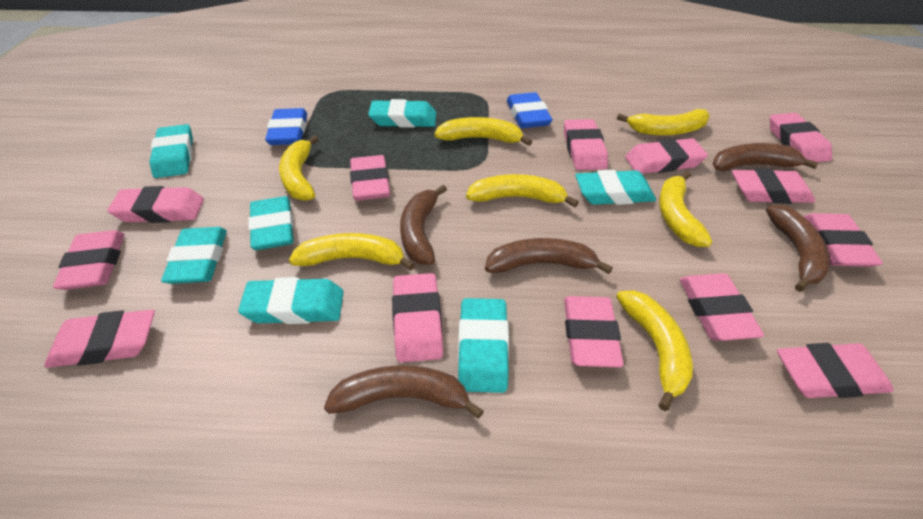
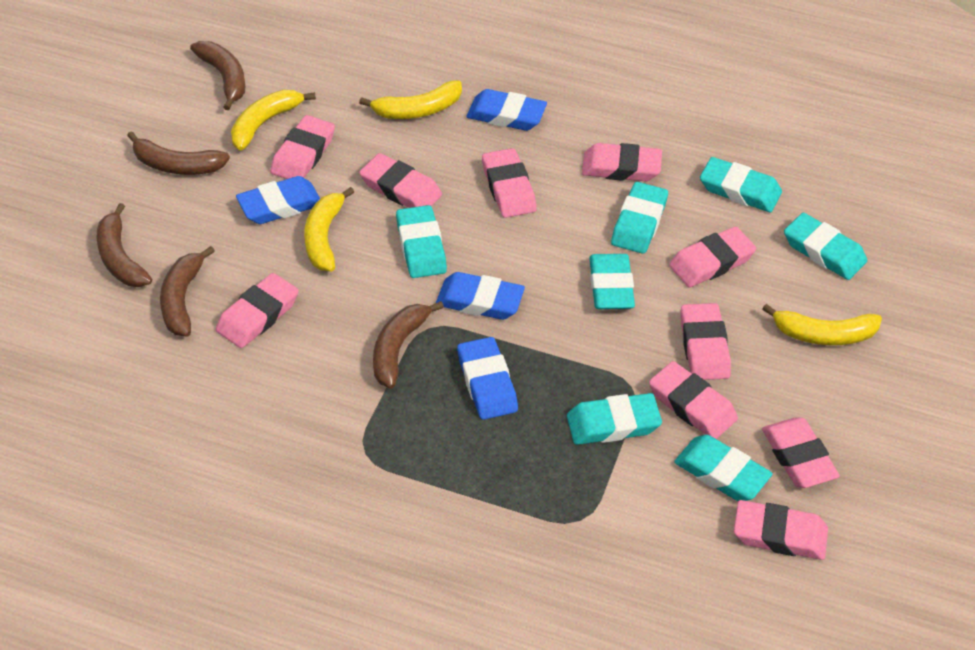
blue eraser: [265,108,307,145] [507,92,552,128] = 2 -> [236,176,320,224] [436,272,525,320] [457,337,518,420] [466,89,547,131] = 4
pink eraser: [44,310,155,368] [53,230,125,290] [107,186,204,223] [350,155,390,201] [392,273,443,362] [564,119,608,170] [564,296,624,367] [625,138,708,174] [680,273,764,341] [732,168,815,204] [770,113,832,162] [777,343,894,398] [803,213,883,267] = 13 -> [216,273,299,348] [270,115,335,179] [360,153,442,208] [482,148,537,218] [582,143,662,182] [649,361,738,439] [669,227,756,287] [681,303,731,380] [734,500,828,560] [762,417,840,488] = 10
yellow banana: [279,135,319,201] [289,233,415,271] [434,117,532,146] [466,174,579,207] [616,290,693,411] [617,109,710,136] [659,171,712,247] = 7 -> [231,90,316,151] [304,187,354,271] [359,80,462,119] [762,304,882,345] = 4

